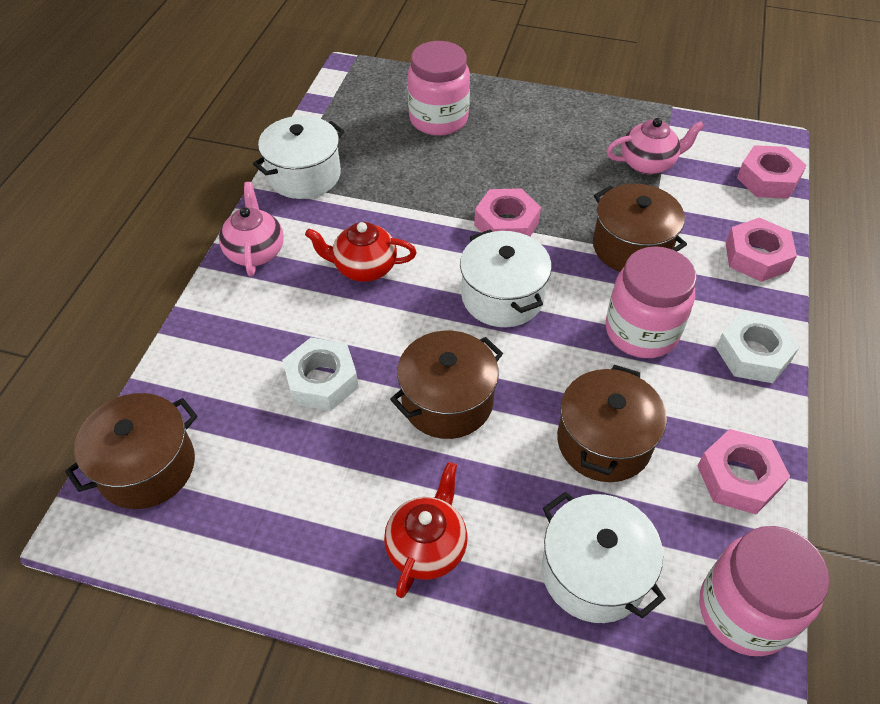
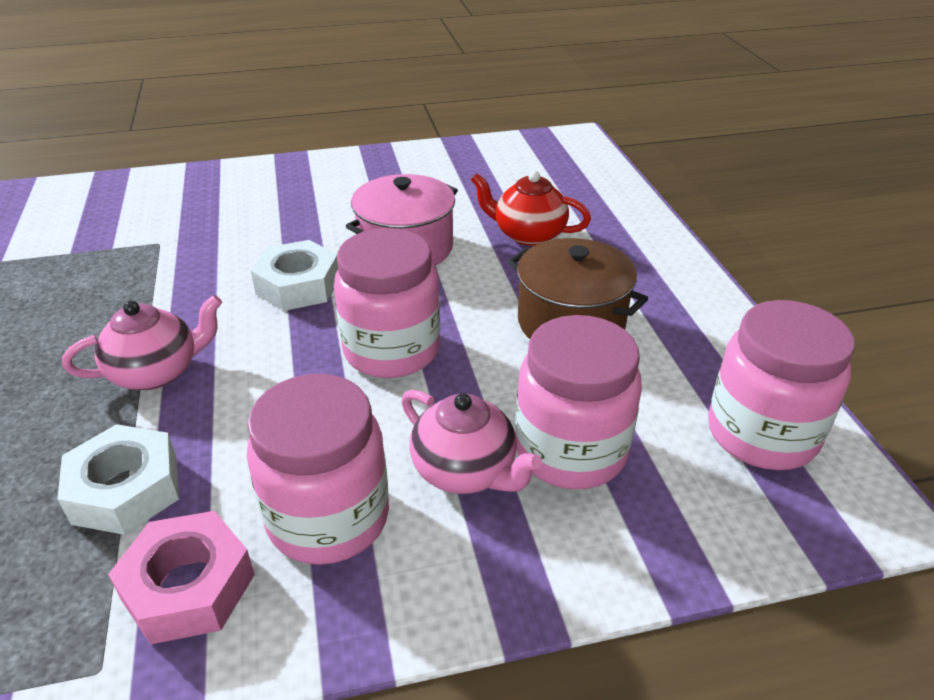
brown pot: [65,393,198,509] [390,331,503,439] [557,365,667,482] [593,184,687,272] = 4 -> [508,238,648,339] = 1
pink jar: [408,41,470,136] [606,246,697,358] [699,526,830,656] = 3 -> [247,374,389,565] [334,228,440,378] [515,315,642,489] [708,300,855,470] = 4
pink nut: [474,188,541,237] [698,429,790,514] [726,218,797,282] [737,145,807,199] = 4 -> [108,511,255,644] = 1
pink pot: none = 0 -> [346,174,458,266] = 1
red teapot: [305,222,416,282] [384,462,468,598] = 2 -> [471,171,591,246] = 1
white pot: [253,116,345,199] [460,229,552,327] [542,492,666,623] = 3 -> none = 0

